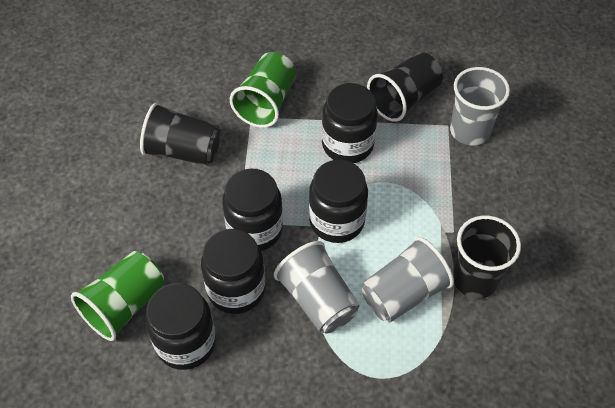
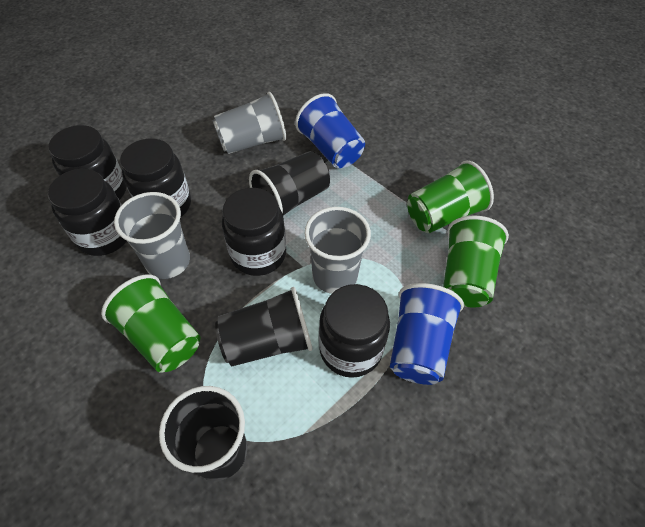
blue cup: none = 0 -> [295,93,365,168] [390,283,464,385] = 2
green cup: [71,251,164,341] [230,52,296,128] = 2 -> [101,274,200,372] [407,161,494,233] [443,216,509,308] = 3

